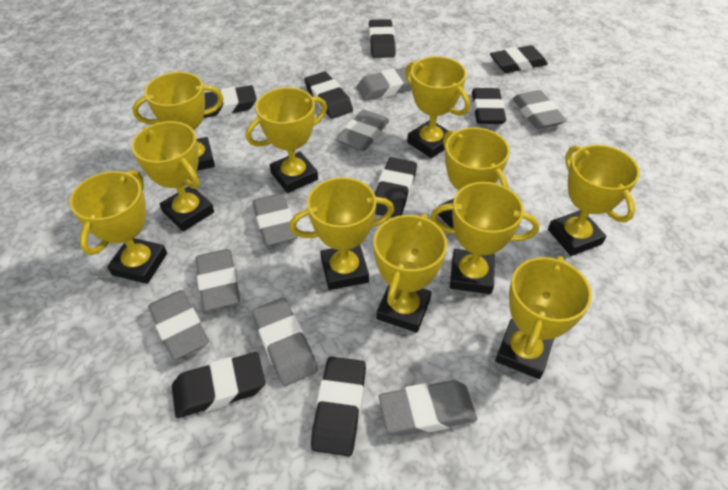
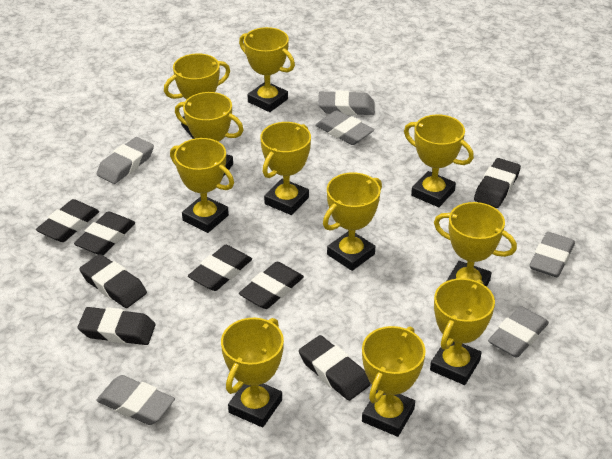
grey eraser: [148,290,209,360] [196,249,240,311] [252,298,318,386] [253,194,298,246] [336,109,389,151] [356,67,412,101] [379,380,477,436] [513,90,567,129] = 8 -> [96,375,175,425] [97,137,154,184] [315,110,374,145] [318,91,375,115] [488,306,549,358] [529,232,575,277] = 6

